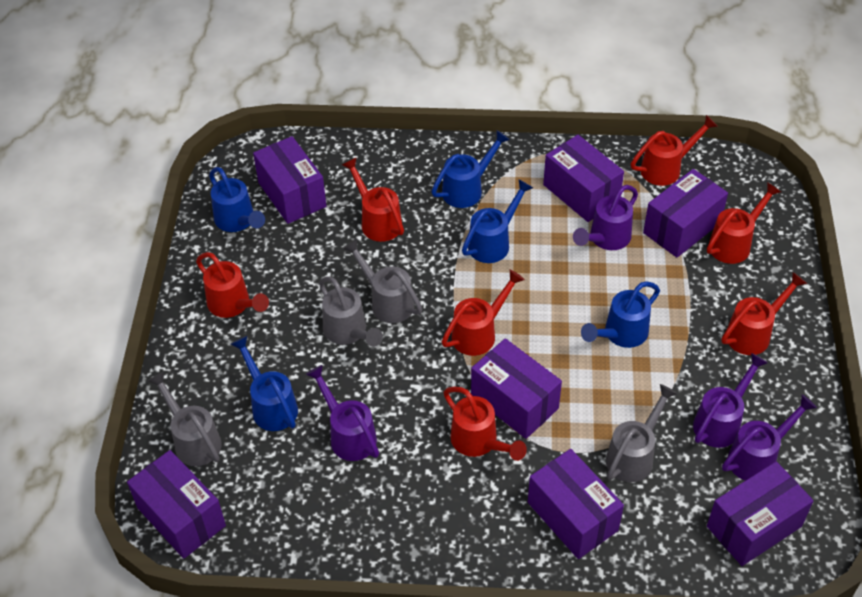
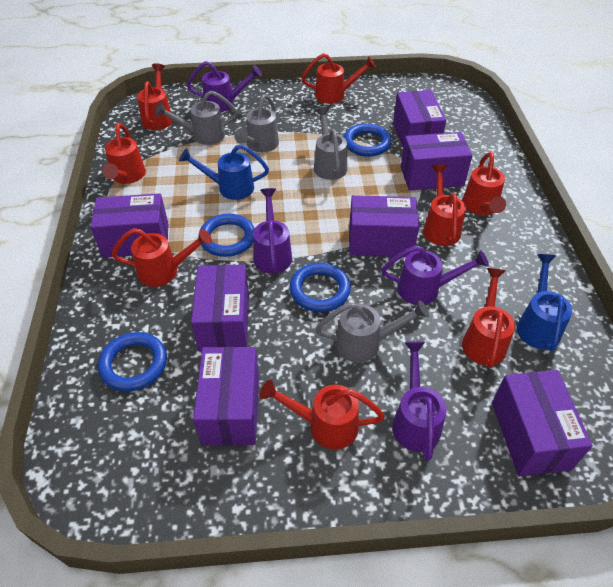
blue ring: none = 0 -> [98,332,167,392] [201,214,255,257] [290,263,351,312] [344,123,392,157] = 4
blue watering can: [209,167,265,232] [231,336,298,431] [431,130,510,208] [462,179,533,263] [581,281,660,348] = 5 -> [179,144,269,200] [517,254,572,351] = 2
red watering can: [196,252,269,318] [342,157,404,242] [442,269,525,356] [443,387,527,461] [631,115,718,186] [707,182,781,264] [721,272,807,355] = 7 -> [102,123,146,184] [111,228,212,287] [137,63,173,130] [260,379,385,449] [301,53,376,104] [423,164,466,246] [462,152,506,215] [462,268,515,368] = 8

